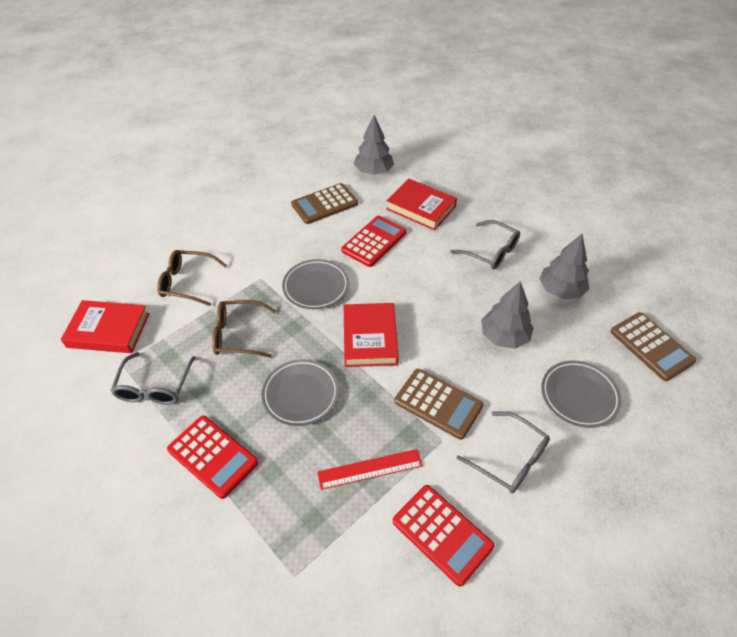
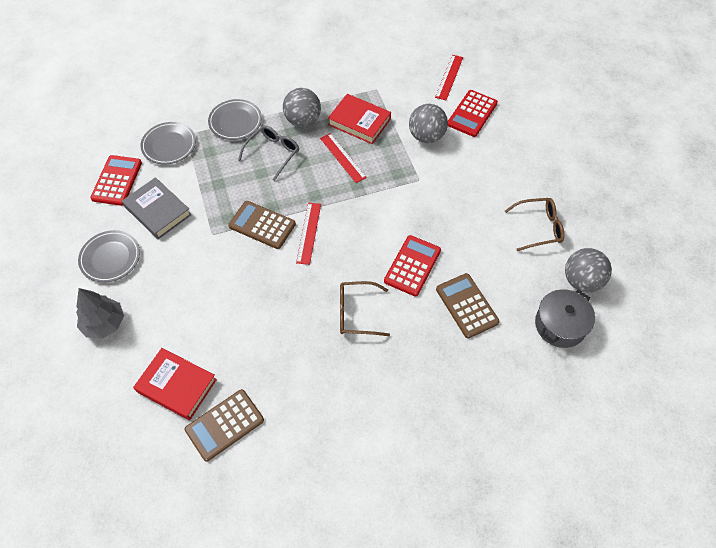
grey ball: none = 0 -> [283,88,321,127] [409,104,448,143] [565,248,612,292] = 3
grey book: none = 0 -> [122,177,191,239] = 1
grey glasses: [111,352,195,405] [450,220,520,269] [456,411,550,493] = 3 -> [238,125,299,181] = 1
grey pot: none = 0 -> [535,289,595,348] = 1
grey tree: [354,115,394,175] [481,281,534,349] [540,234,589,299] = 3 -> [76,288,124,339] = 1
red book: [61,300,149,353] [344,303,399,367] [386,179,457,231] = 3 -> [133,348,217,420] [328,94,391,144] = 2
red ruler: [317,449,423,490] = 1 -> [296,203,321,265] [320,133,367,183] [435,55,463,100] = 3

